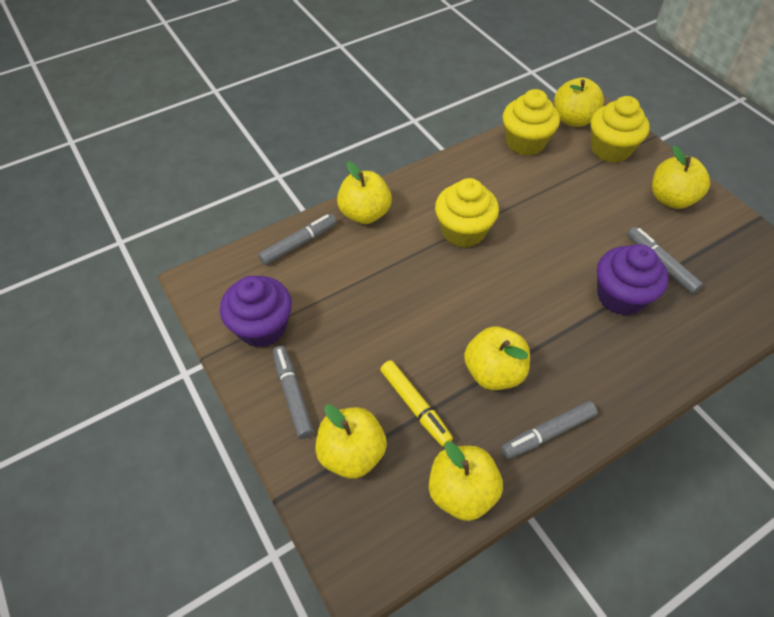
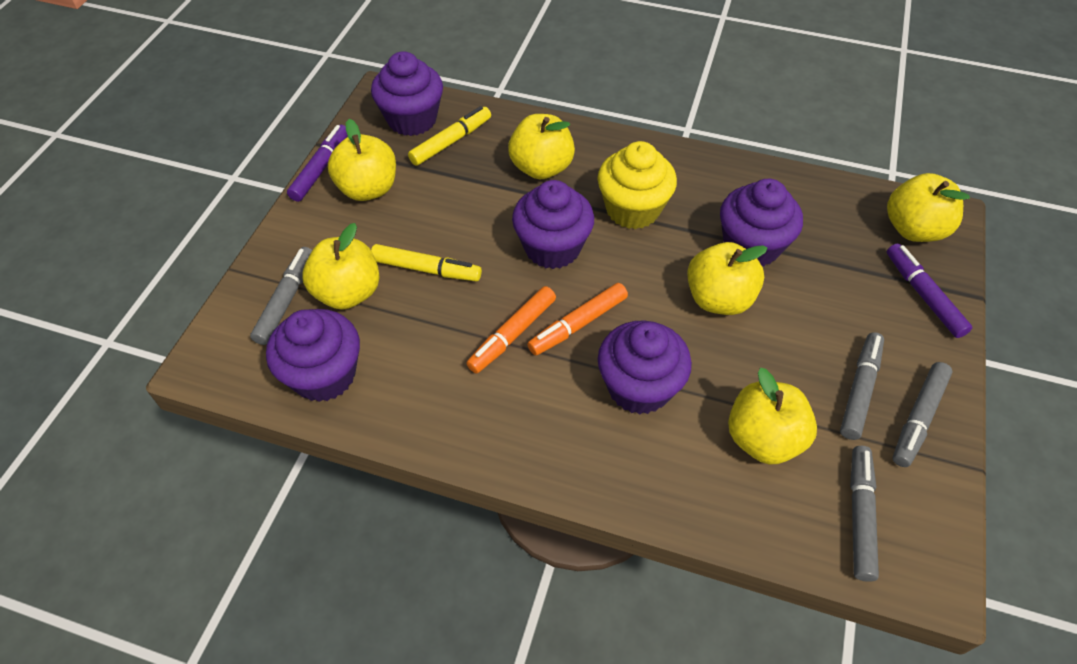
orange marker: none = 0 -> [466,286,556,374] [527,283,628,356] = 2
purple cupcake: [220,276,292,348] [597,244,669,316] = 2 -> [266,309,360,402] [371,51,443,136] [512,180,594,269] [598,320,692,415] [720,179,803,267] = 5
purple marker: none = 0 -> [287,125,348,202] [887,243,972,338] = 2
yellow cupcake: [435,178,499,248] [503,89,560,156] [591,96,650,163] = 3 -> [598,141,677,229] = 1
yellow marker: [380,360,453,447] = 1 -> [371,244,482,281] [408,106,491,166] = 2

